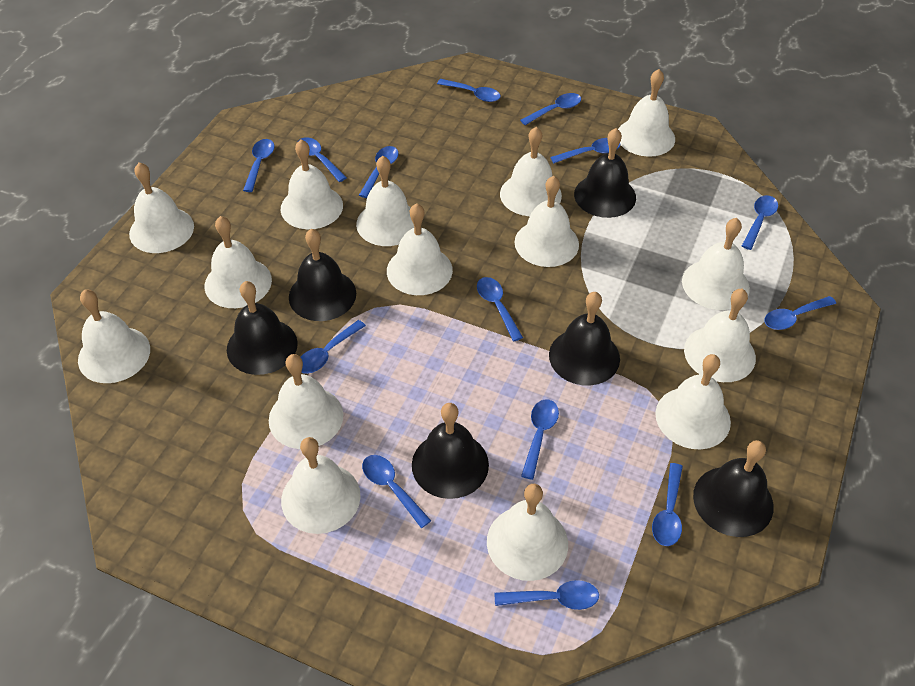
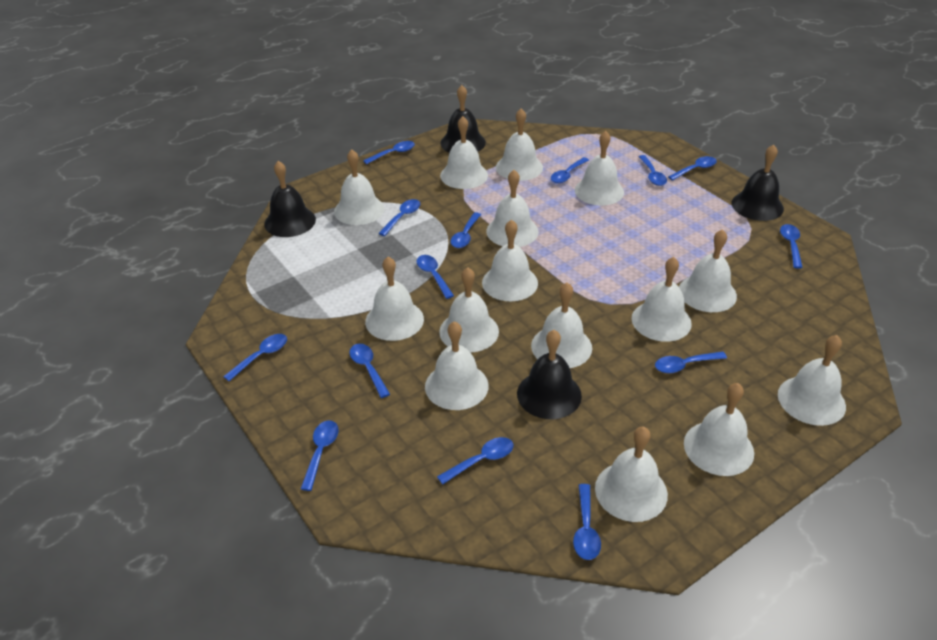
black bell: [227,281,298,375] [289,229,356,321] [412,403,489,499] [549,292,620,386] [574,128,636,218] [693,440,774,537] = 6 -> [264,161,316,237] [440,85,486,153] [517,330,582,419] [732,145,784,221] = 4

